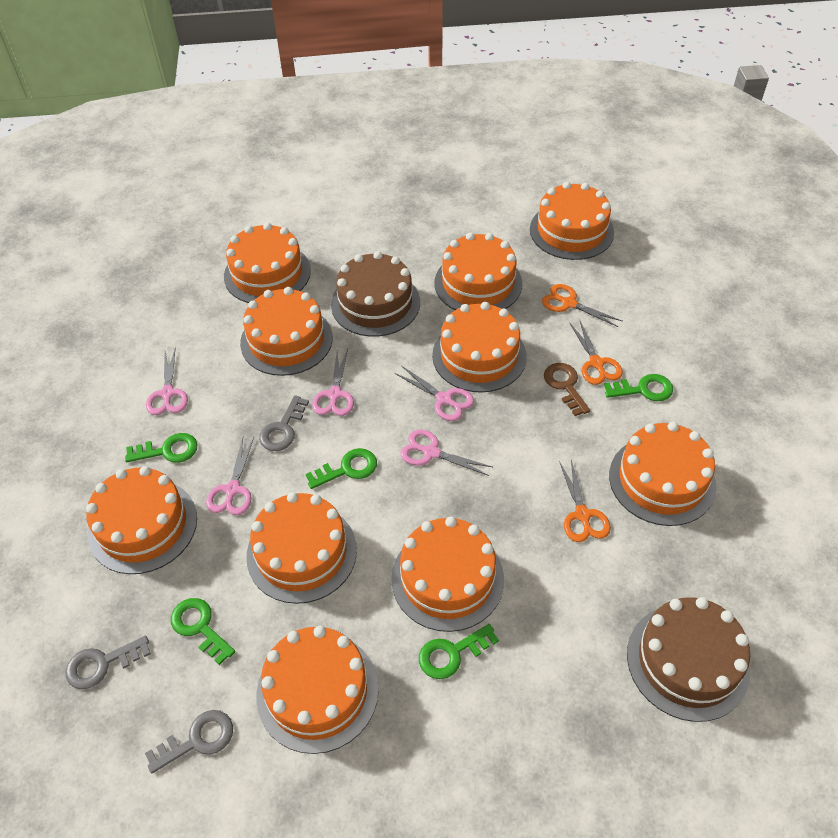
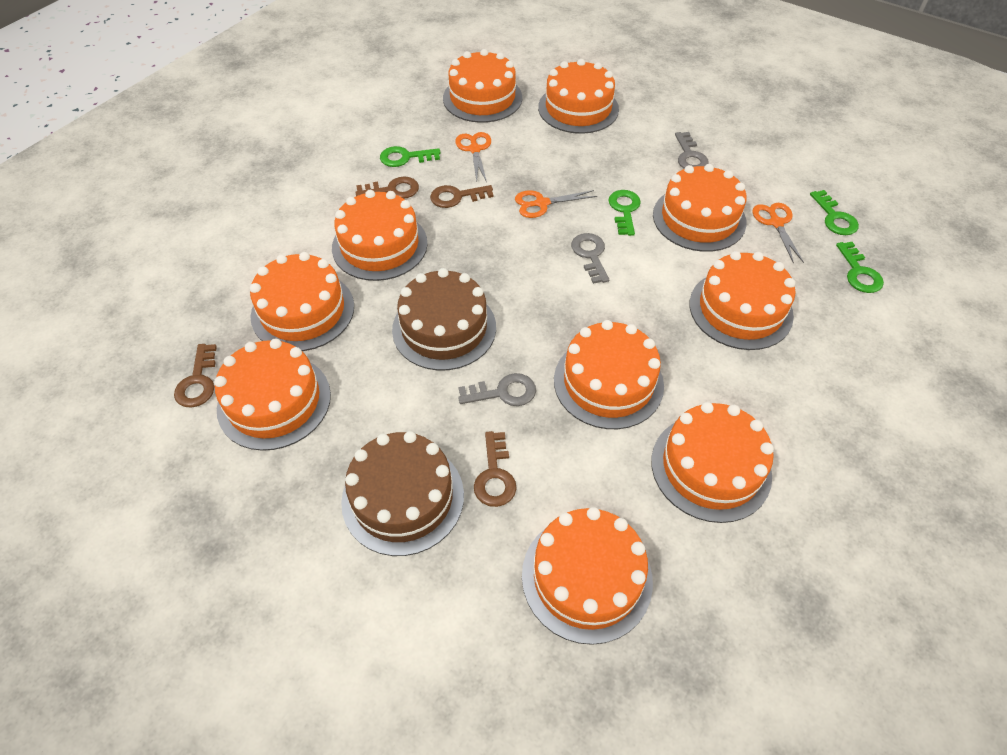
brown key: [544,363,590,416] = 1 -> [174,344,217,408] [355,176,419,199] [430,185,494,208] [474,431,517,507] = 4
green key: [125,433,198,463] [171,598,235,665] [306,448,377,489] [419,624,499,679] [604,374,673,401] = 5 -> [380,146,440,167] [608,190,641,236] [810,190,859,235] [836,242,884,293] = 4
pink scissors: [146,347,188,415] [206,437,254,515] [312,349,354,416] [395,366,474,421] [400,430,492,476] = 5 -> none = 0

